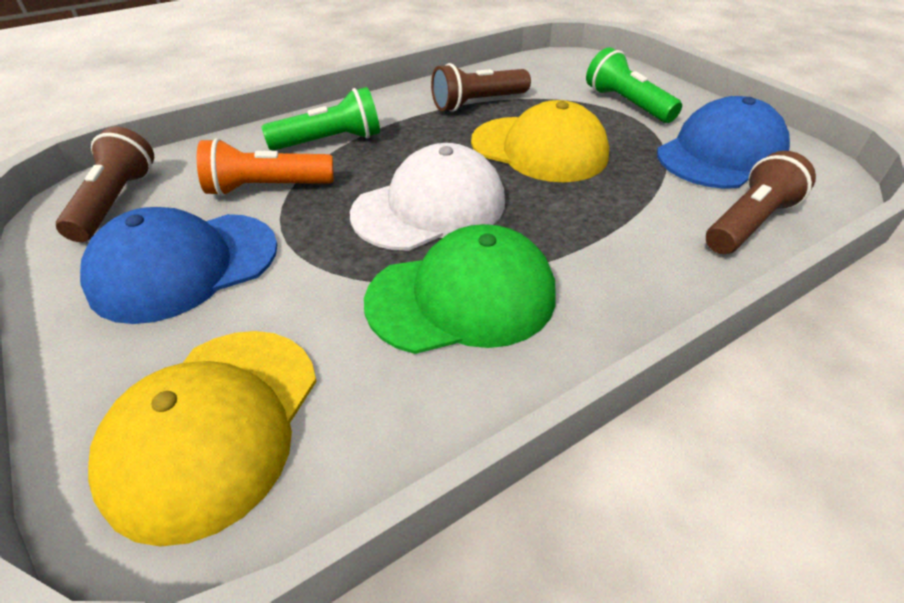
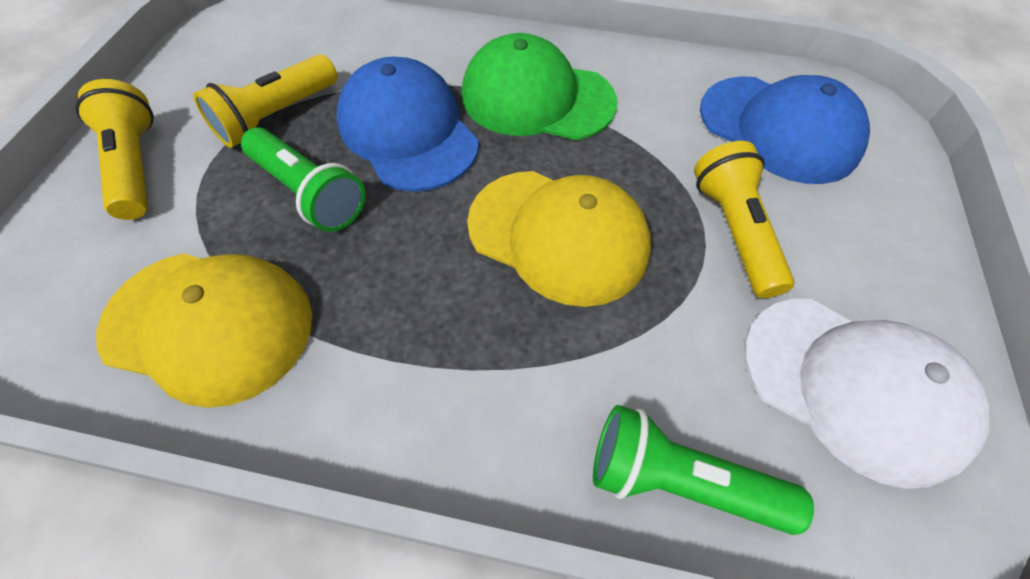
brown flashlight: [56,126,155,242] [431,63,531,112] [706,151,816,254] = 3 -> none = 0
orange flashlight: [197,138,334,196] = 1 -> none = 0
yellow flashlight: none = 0 -> [75,79,154,220] [193,54,337,148] [694,141,794,298] = 3

